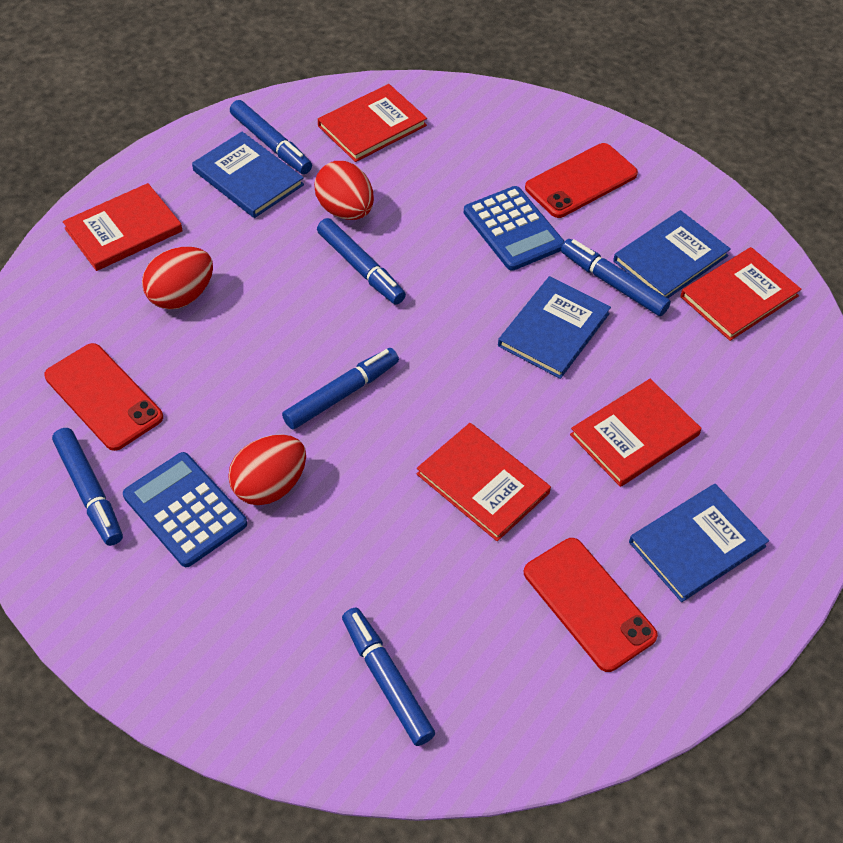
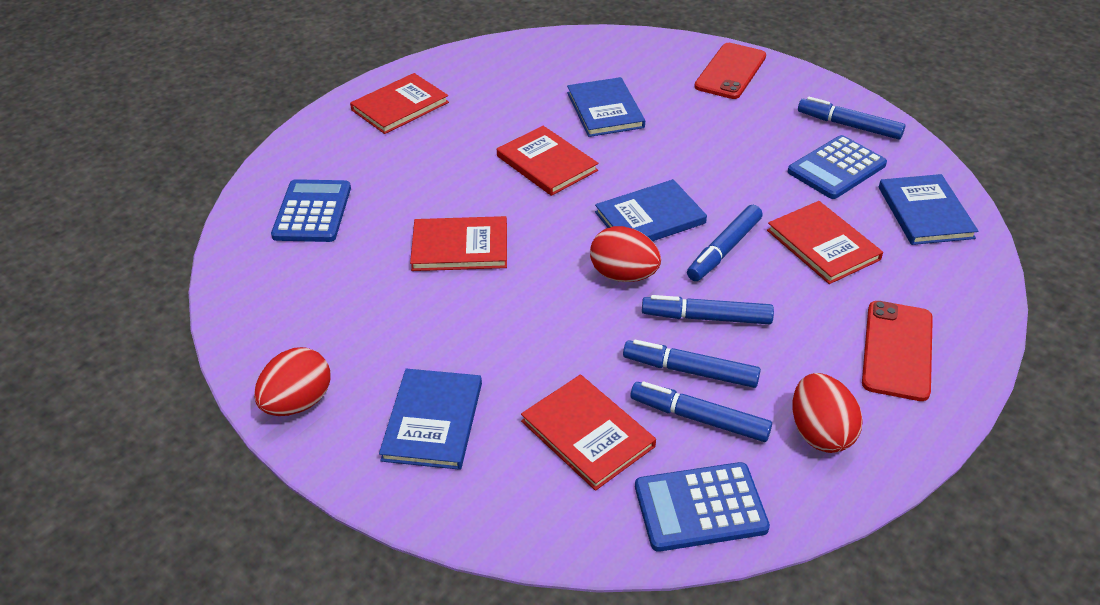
blue calculator: [123,452,247,567] [464,186,565,271] = 2 -> [271,179,351,242] [635,462,770,552] [788,135,887,199] = 3
blue marker: [52,428,123,546] [230,100,312,174] [282,348,399,430] [317,218,406,305] [342,607,435,746] [561,239,671,316] = 6 -> [623,340,761,388] [630,382,772,442] [642,295,774,324] [687,205,763,281] [798,97,905,140] = 5
red phone: [44,343,163,451] [524,538,658,672] [525,143,638,218] = 3 -> [694,43,766,99] [862,301,933,401] = 2

